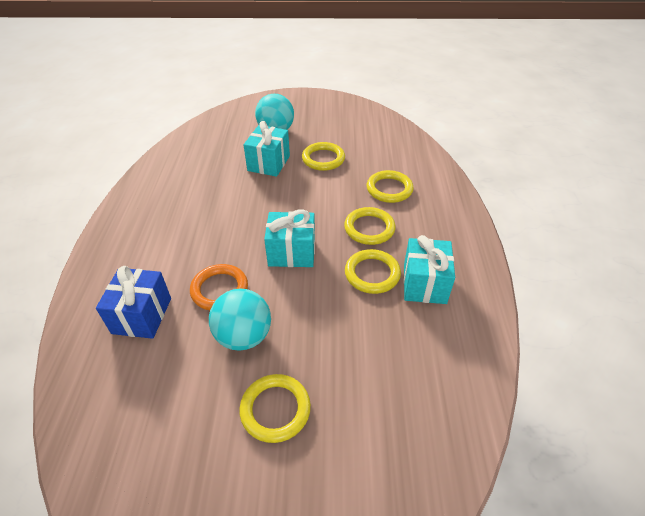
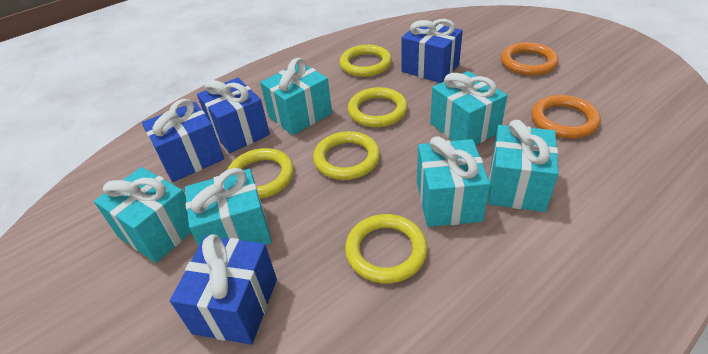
blue gift: [96,266,171,339] = 1 -> [142,99,224,182] [170,234,277,345] [197,78,270,153] [401,19,463,83] = 4
orange ring: [190,264,248,310] = 1 -> [501,42,558,76] [532,95,601,139] = 2
turquoise ball: [209,288,271,351] [255,94,294,130] = 2 -> none = 0
turquoise gift: [244,121,290,177] [264,209,315,267] [404,235,455,304] = 3 -> [94,167,191,263] [185,168,272,246] [260,58,332,135] [417,136,490,227] [430,71,508,145] [488,120,559,212] = 6

